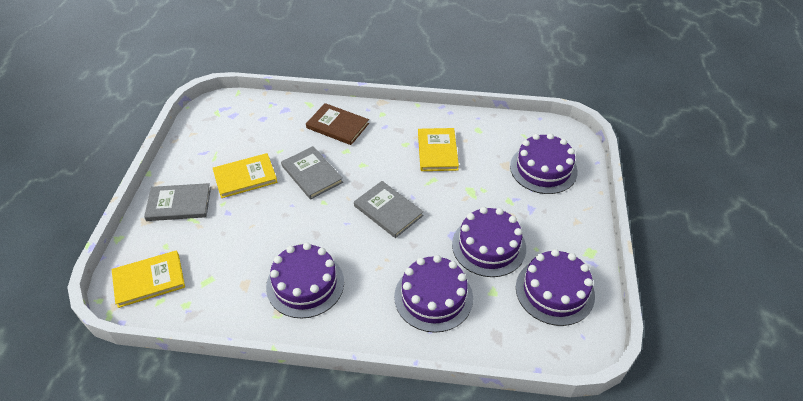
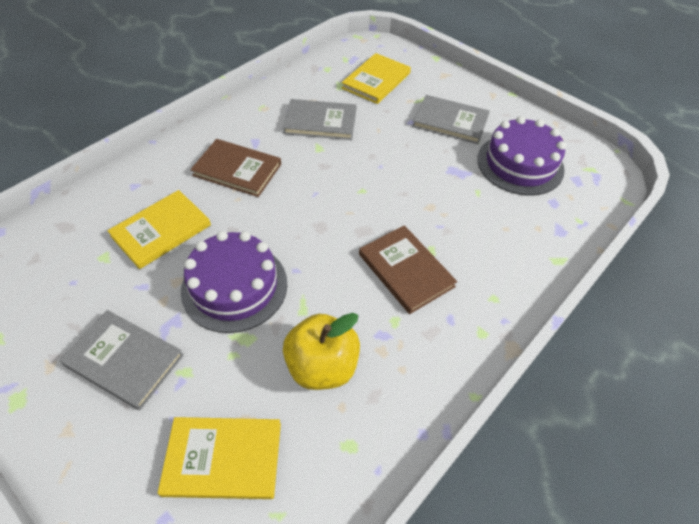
brown book: [306,103,369,145] = 1 -> [190,139,281,197] [359,225,457,314] = 2
purple cake: [266,243,344,318] [394,255,473,333] [452,207,526,277] [510,133,578,194] [516,249,595,326] = 5 -> [181,231,287,333] [477,116,566,195] = 2
yellow apple: none = 0 -> [283,313,360,390] = 1

